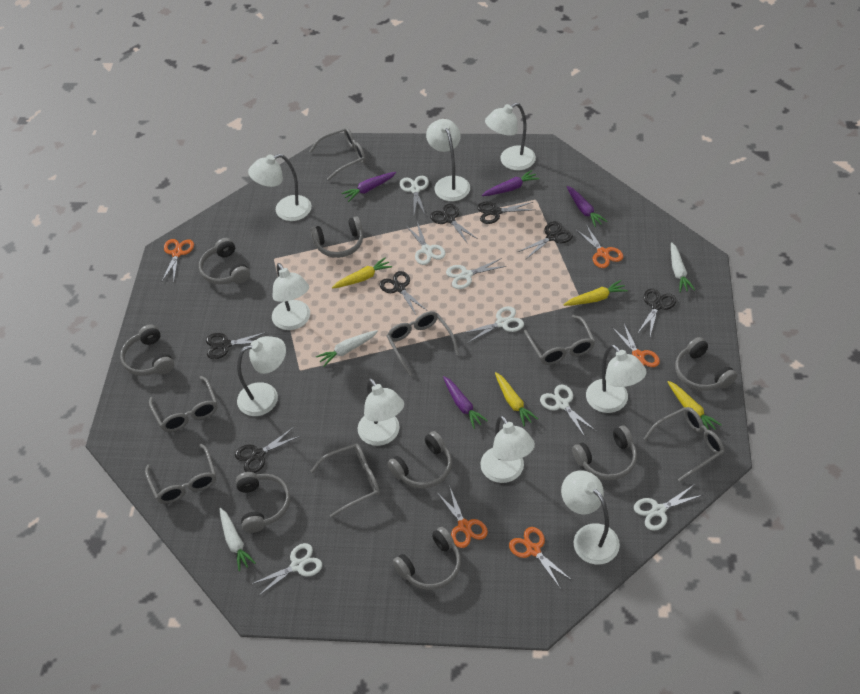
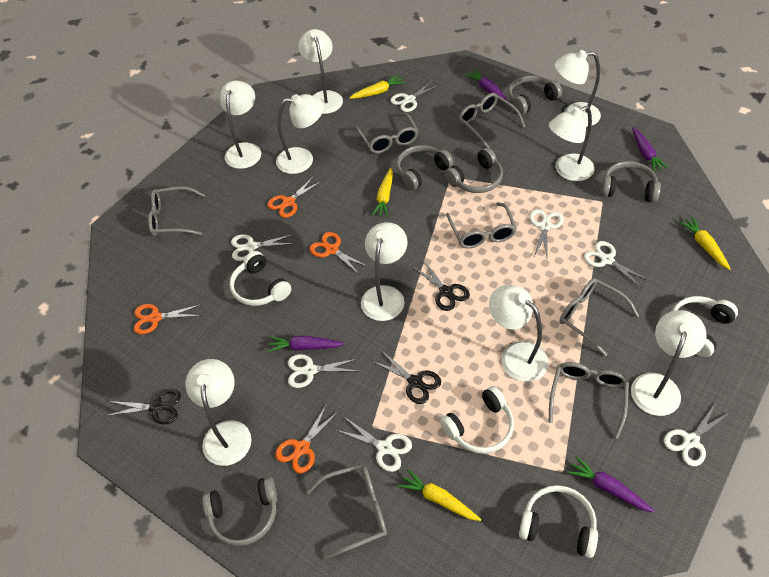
black scissors: [206,332,266,359] [235,427,300,473] [379,271,426,315] [430,204,478,244] [477,201,534,224] [518,221,573,259] [637,289,676,336] = 7 -> [105,389,181,424] [372,350,441,404] [412,261,470,311] = 3
grey headphones: [120,324,174,376] [199,238,250,285] [236,472,290,533] [310,216,363,258] [388,431,452,488] [393,527,461,590] [572,426,637,480] [675,337,737,391] = 8 -> [202,477,277,546] [397,145,453,190] [445,148,503,193] [508,76,562,115] [601,161,661,202] = 5
orange scissors: [162,239,194,281] [438,488,488,548] [509,527,572,589] [576,225,623,268] [612,322,660,367] = 5 -> [134,304,202,334] [267,176,322,218] [275,404,339,474] [309,232,369,275] = 4
white carrot: [219,508,256,571] [316,330,378,367] [671,242,695,292] = 3 -> none = 0
white headphones: none = 0 -> [230,251,291,306] [440,386,514,454] [519,485,598,558] [672,296,738,357] = 4

